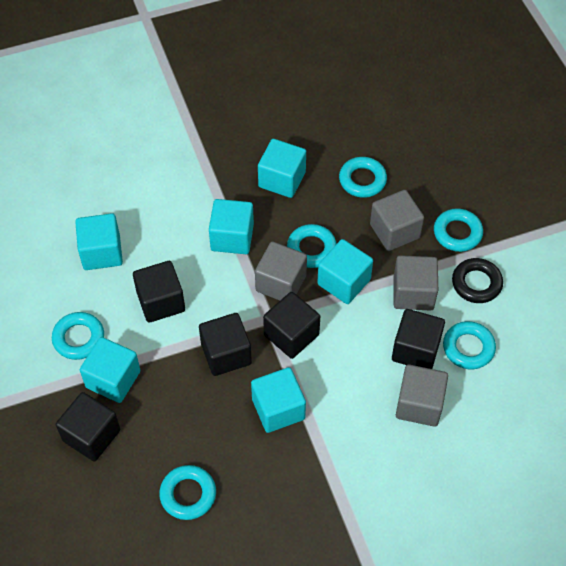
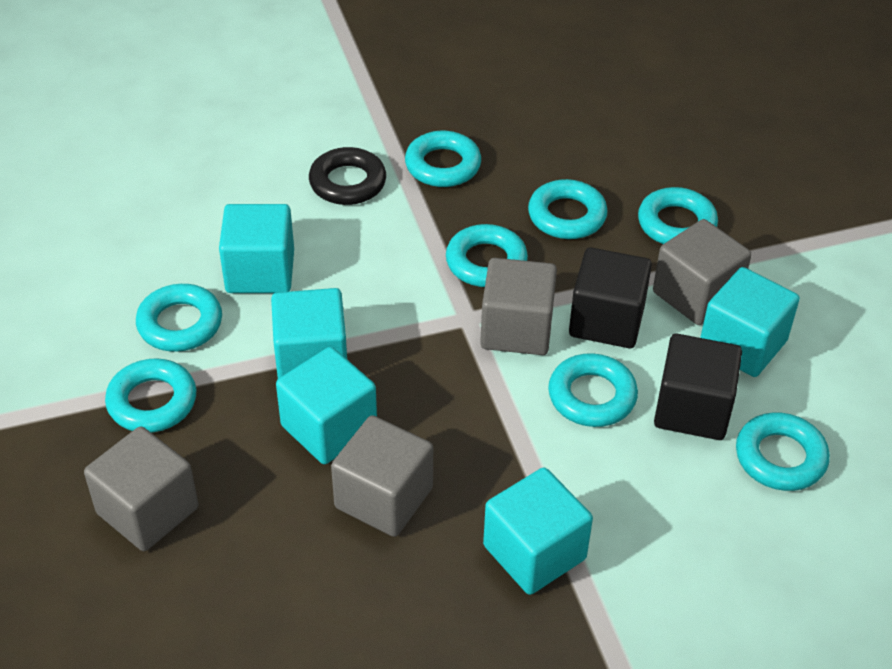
black cube: [56,392,120,461] [133,261,185,323] [199,313,252,376] [263,292,320,359] [392,309,445,369] = 5 -> [569,247,652,348] [654,334,742,440] = 2
turquoise cube: [75,213,123,270] [80,337,141,403] [209,199,254,254] [251,367,306,433] [258,139,306,198] [317,239,373,304] = 6 -> [219,204,294,293] [271,288,347,379] [276,347,377,464] [483,467,593,595] [700,267,800,377] = 5
turquoise ring: [52,312,104,360] [159,465,216,520] [287,224,337,268] [339,157,387,198] [434,208,483,252] [443,321,496,369] = 6 -> [105,358,196,433] [136,284,222,352] [405,131,481,187] [446,224,528,287] [528,179,608,239] [548,353,638,427] [638,187,718,244] [736,412,830,491] = 8

